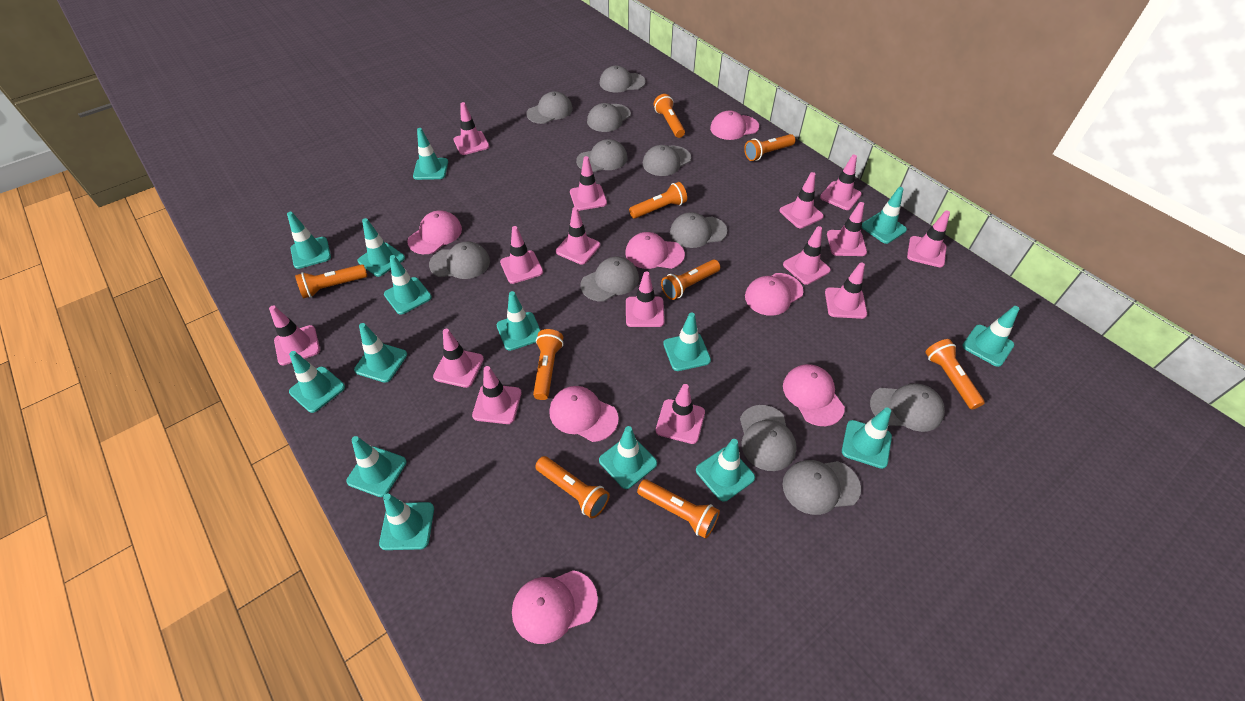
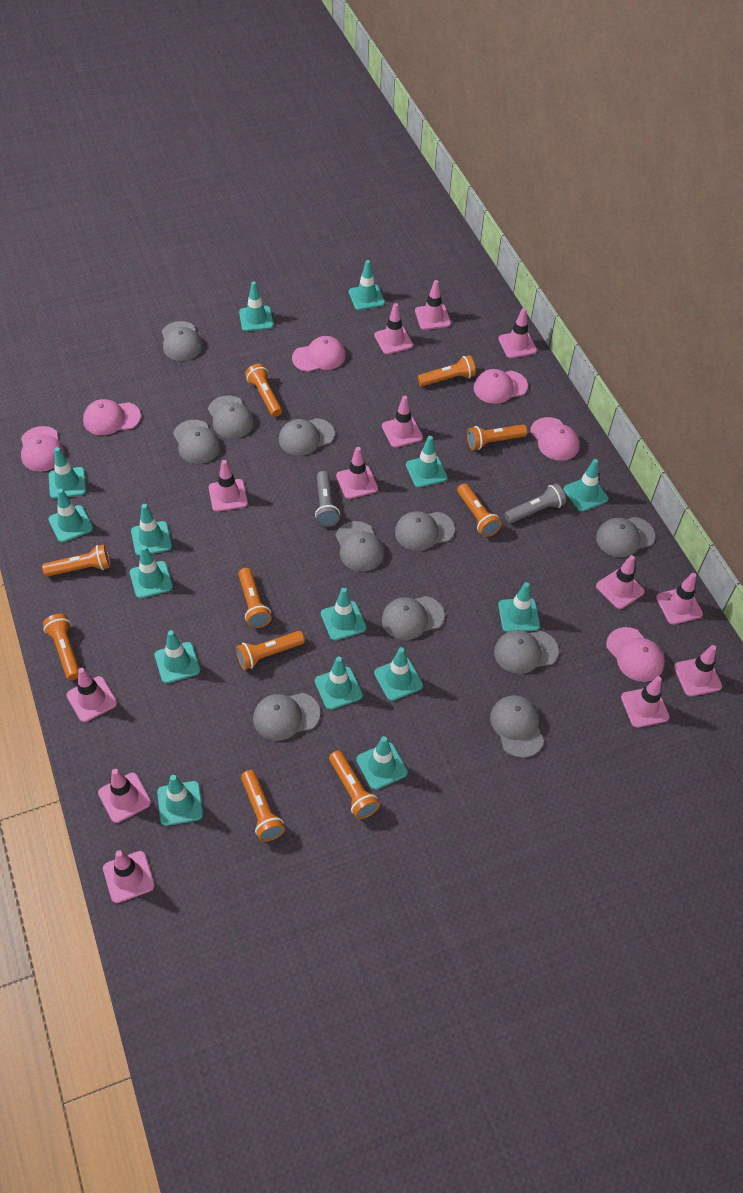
grey flashlight: none = 0 -> [315,471,340,527] [504,484,566,523] = 2
orange flashlight: [295,264,367,298] [533,329,564,400] [535,456,610,519] [629,182,687,219] [637,479,720,539] [654,94,685,138] [661,259,720,300] [744,134,795,161] [925,339,985,409] = 9 -> [42,544,111,577] [43,614,79,680] [236,631,305,670] [238,568,272,628] [241,770,285,842] [245,364,282,417] [329,750,380,819] [417,355,476,386] [457,483,502,537] [467,424,527,450] = 10
pink cap: [407,210,462,254] [512,570,598,644] [549,386,619,442] [625,232,685,269] [710,110,759,140] [745,273,804,316] [783,364,845,426] = 7 -> [21,426,65,472] [83,399,141,435] [292,336,346,372] [474,369,528,404] [530,417,580,461] [606,627,665,682] = 6
pink traffic cone: [269,305,320,366] [433,329,484,388] [454,102,489,155] [472,366,521,424] [500,226,543,284] [556,207,600,265] [570,156,607,211] [626,271,665,327] [656,384,705,444] [779,172,824,228] [783,226,831,285] [820,155,862,210] [825,262,867,319] [827,202,867,256] [907,211,950,267] = 15 -> [66,668,117,722] [98,769,151,823] [103,850,155,903] [209,460,248,512] [336,447,378,499] [374,303,413,354] [382,396,423,448] [415,280,451,330] [498,308,537,358] [596,555,645,609] [621,676,670,728] [656,573,703,625] [674,645,722,697] = 13

